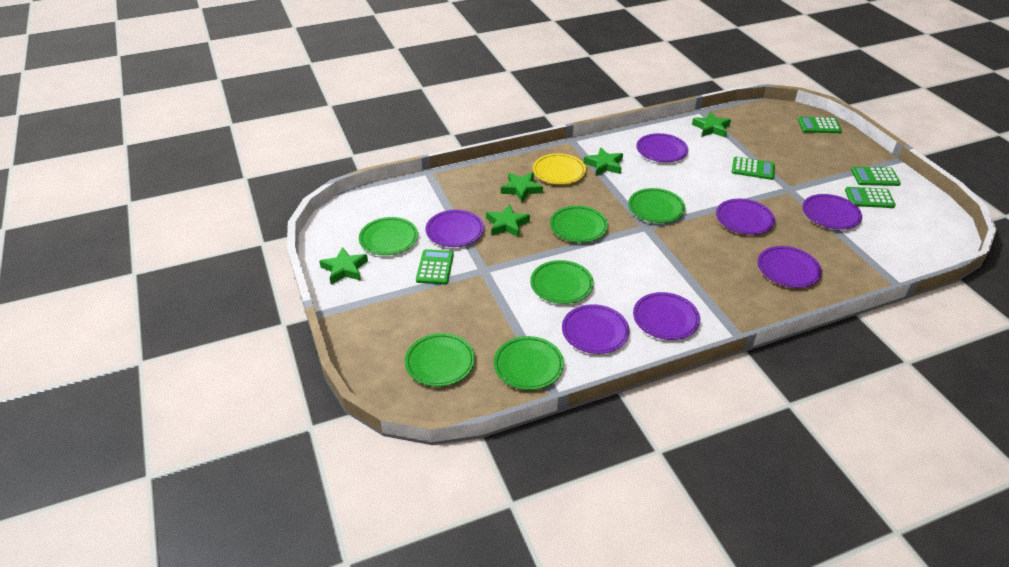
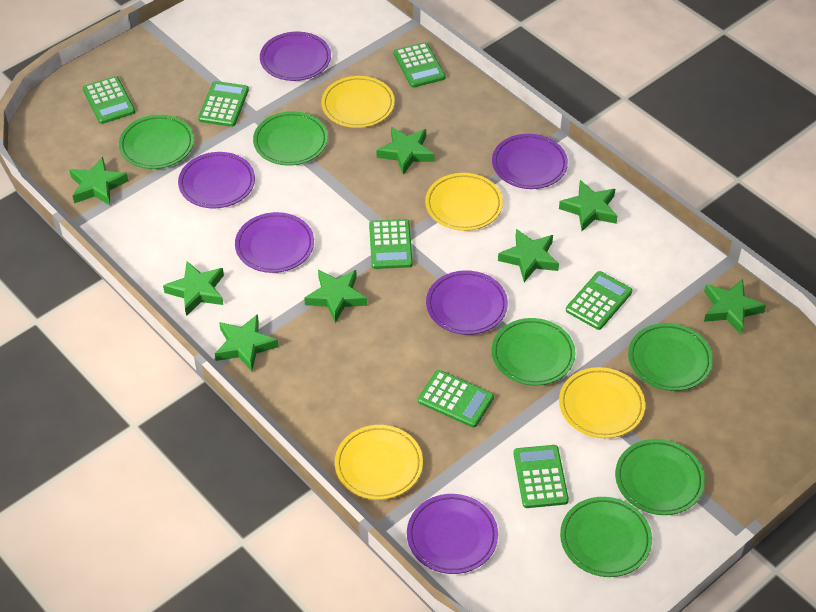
green calculator: [416,249,454,285] [732,157,775,180] [798,117,842,133] [845,187,896,208] [851,167,901,186] = 5 -> [83,76,135,124] [198,81,249,127] [369,219,413,269] [394,42,445,88] [418,370,494,428] [513,445,569,508] [566,271,632,330] = 7
green star: [319,247,368,285] [486,204,530,237] [501,172,543,203] [583,147,623,176] [692,112,731,138] = 5 -> [69,156,128,205] [163,261,224,316] [215,314,278,372] [304,270,367,323] [376,127,434,175] [498,229,559,282] [559,180,618,231] [704,279,766,334] = 8
purple plate: [425,210,484,247] [562,304,630,354] [633,292,700,340] [636,133,688,162] [716,199,775,235] [758,246,822,288] [802,194,862,230] = 7 -> [178,152,255,209] [235,212,314,273] [260,32,331,81] [407,494,498,574] [426,270,508,335] [492,134,568,189] = 6
yellow plate: [533,153,586,185] = 1 -> [321,76,395,128] [335,425,423,500] [425,173,503,231] [559,367,645,438] = 4

